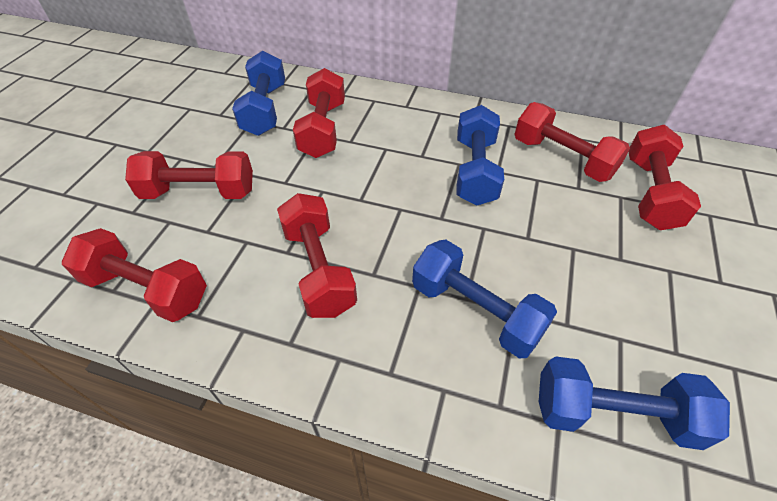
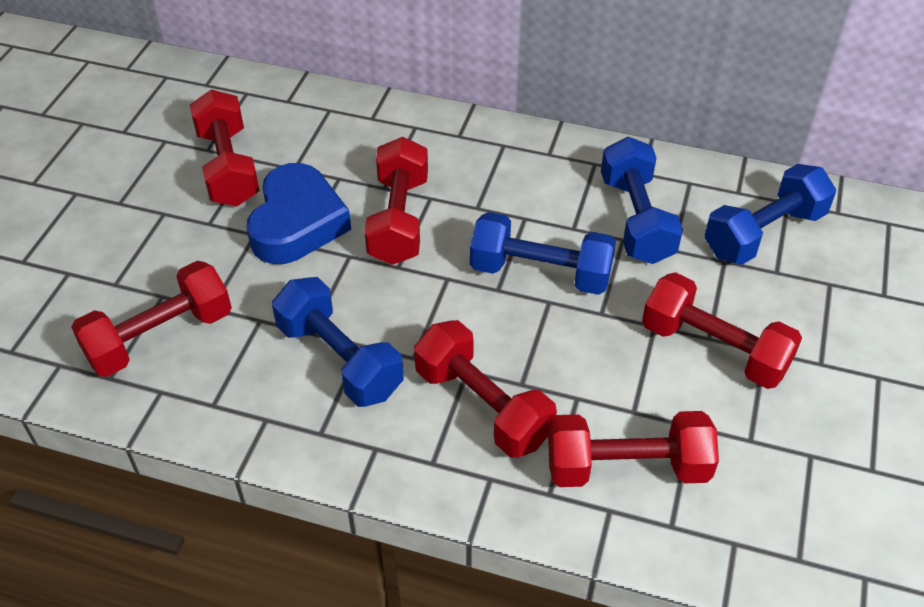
blue heart: none = 0 -> [246,163,351,264] = 1

